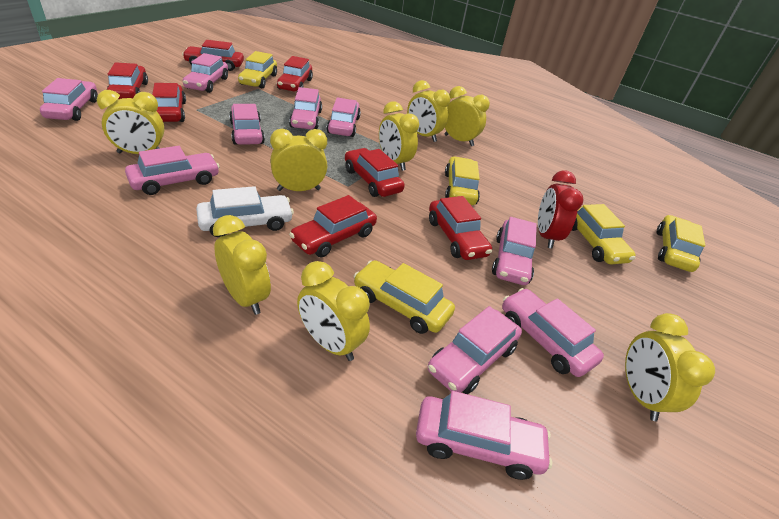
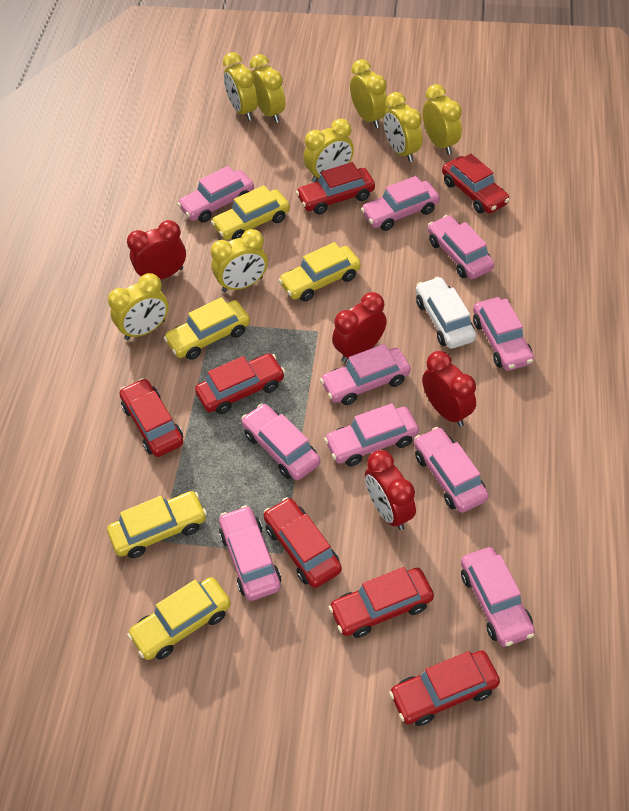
red clock: [538,170,584,249] = 1 -> [127,220,186,280] [332,292,387,363] [365,450,416,530] [422,351,476,427] = 4

